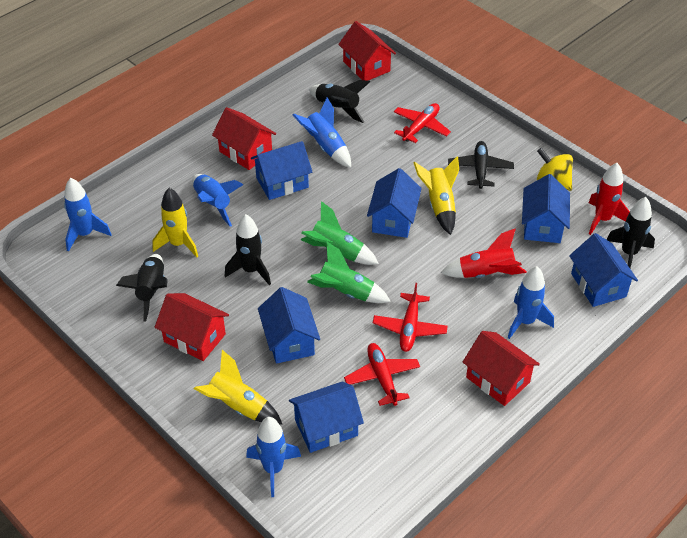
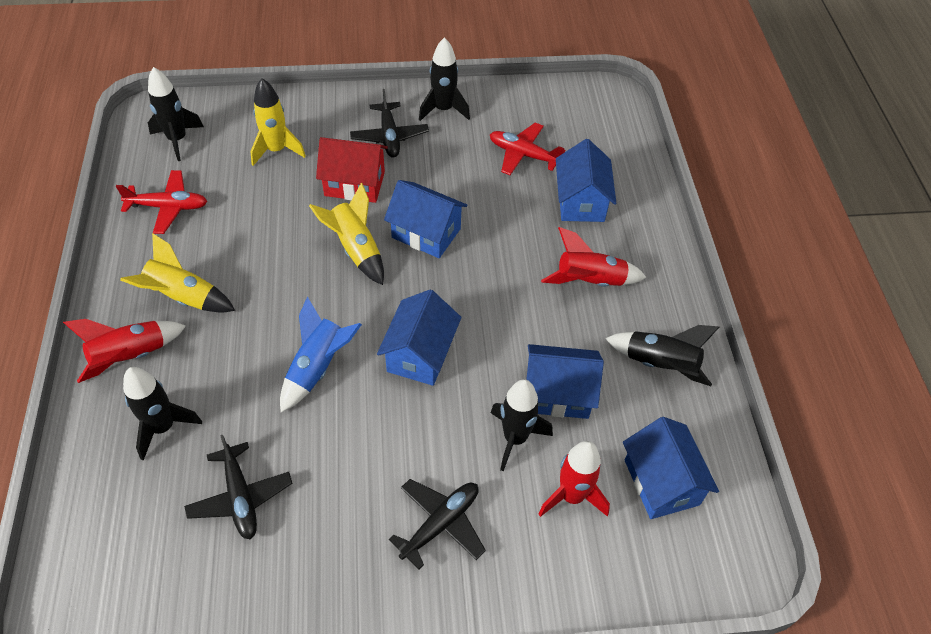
black plane: [448,141,514,189] = 1 -> [184,435,292,539] [350,89,429,158] [389,479,486,570] = 3
black rocket: [116,254,168,321] [225,214,271,285] [309,80,370,123] [607,197,655,268] = 4 -> [123,367,202,461] [148,67,204,161] [419,37,470,121] [491,379,553,471] [605,325,719,386] = 5
blue house: [251,141,312,200] [258,287,320,364] [289,381,364,453] [367,168,422,238] [522,174,570,243] [569,233,638,307] = 6 -> [377,290,461,386] [384,180,467,258] [526,344,604,419] [556,139,616,222] [623,417,719,519] = 5
blue rocket: [64,178,112,251] [192,174,243,227] [246,417,301,497] [293,97,351,168] [508,266,554,339] = 5 -> [280,297,362,412] = 1
green rocket: [301,201,379,265] [307,241,391,303] = 2 -> none = 0
red house: [155,293,229,361] [212,107,276,170] [338,21,396,81] [463,331,540,406] = 4 -> [316,137,388,203] = 1
red plane: [344,343,420,406] [373,283,448,352] [394,103,451,143] = 3 -> [116,170,207,234] [490,123,565,175] = 2
red rocket: [440,228,527,278] [588,163,630,235] = 2 -> [63,319,186,383] [539,441,610,517] [541,227,646,287] = 3
yellow spinning top: [537,148,573,191] = 1 -> none = 0

